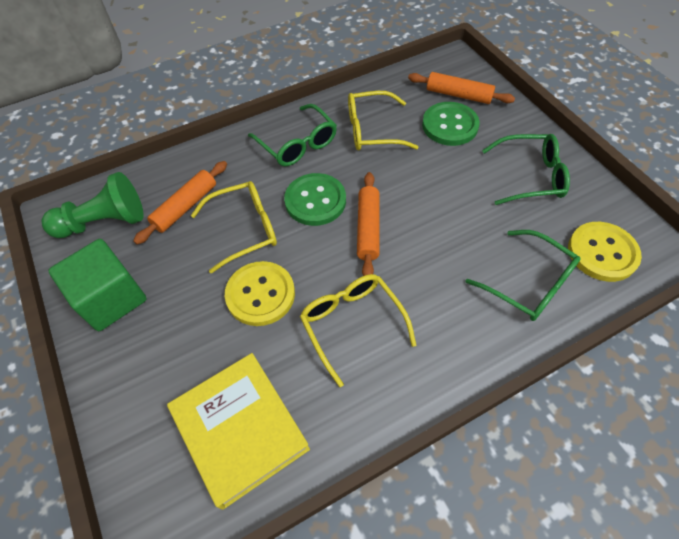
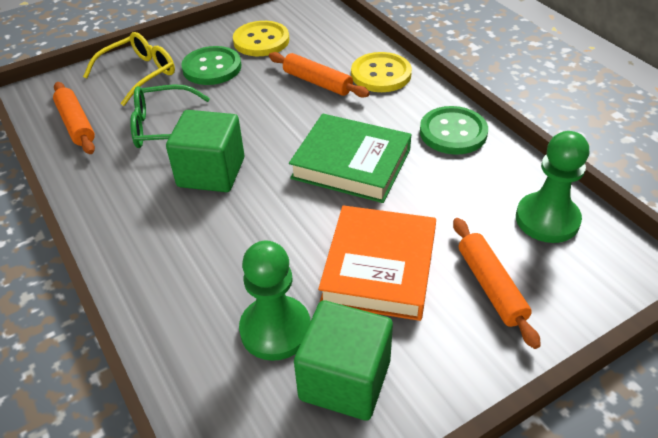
green book: none = 0 -> [289,113,411,203] = 1
green cube: [48,239,147,331] = 1 -> [166,110,244,192] [294,300,393,421] = 2
green glasses: [248,104,337,166] [466,230,581,321] [482,134,570,205] = 3 -> [130,84,210,148] = 1
green pawn: [42,172,144,238] = 1 -> [239,240,310,361] [516,131,589,243] = 2
orange book: none = 0 -> [318,205,436,321] = 1
yellow book: [167,353,310,510] = 1 -> none = 0
yellow glasses: [191,181,277,273] [300,274,416,387] [348,91,419,150] = 3 -> [83,32,175,106] = 1

